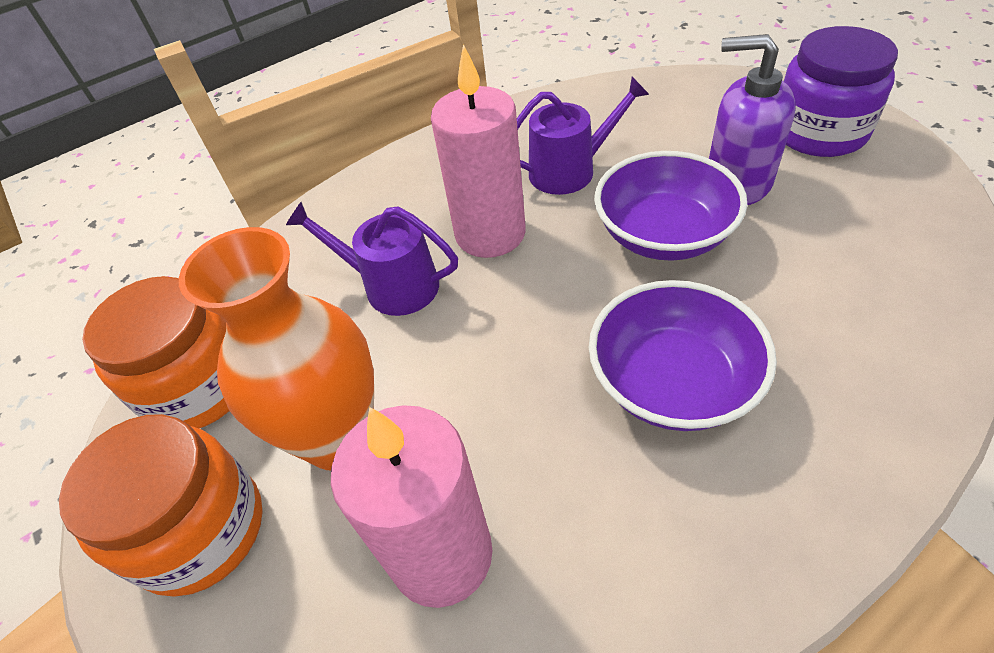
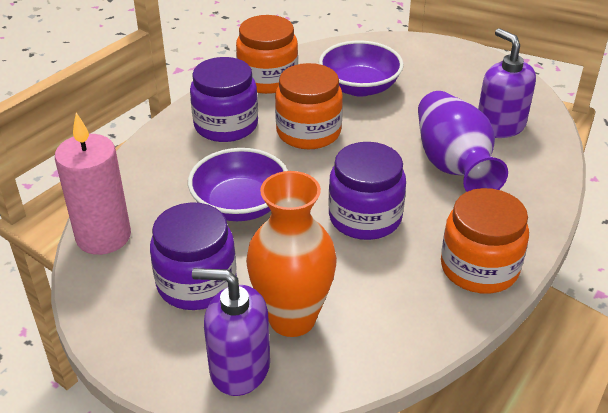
orange jar: [59,414,263,596] [82,276,229,428] = 2 -> [236,15,298,94] [275,63,343,149] [441,188,529,294] = 3
pink candle: [331,405,493,608] [431,44,526,258] = 2 -> [55,113,131,255] = 1
purple jar: [784,26,898,157] = 1 -> [150,202,237,310] [190,57,258,142] [328,142,406,240] = 3
purple soap dispenser: [709,34,796,205] = 1 -> [192,268,270,396] [478,28,536,138] = 2
purple vase: none = 0 -> [418,91,508,192] = 1
purple watering can: [286,202,458,316] [517,77,650,195] = 2 -> none = 0

